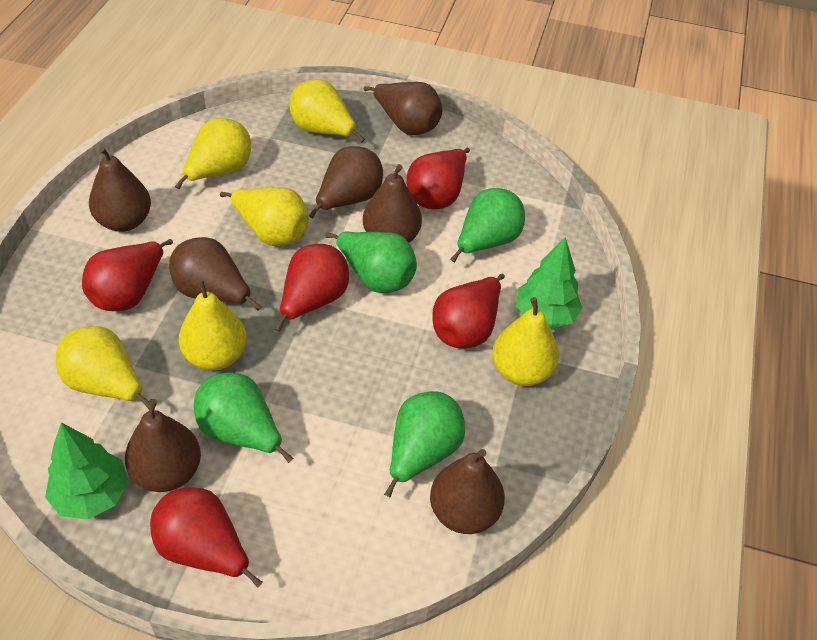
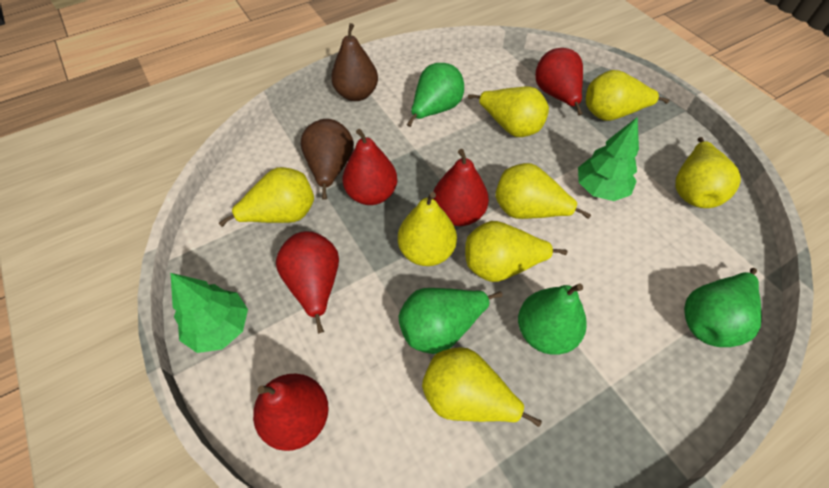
brown pear: [89,147,151,232] [125,399,201,492] [169,237,262,311] [309,146,383,218] [363,164,422,242] [364,82,442,135] [430,449,505,534] = 7 -> [301,119,354,200] [331,23,378,101] = 2
yellow pear: [56,326,150,409] [175,118,251,189] [179,279,247,370] [220,187,309,246] [289,79,365,143] [492,297,559,386] = 6 -> [219,167,314,227] [398,192,457,266] [422,347,542,427] [465,221,567,282] [468,87,549,137] [495,163,591,219] [586,70,669,121] [675,137,741,208] = 8

